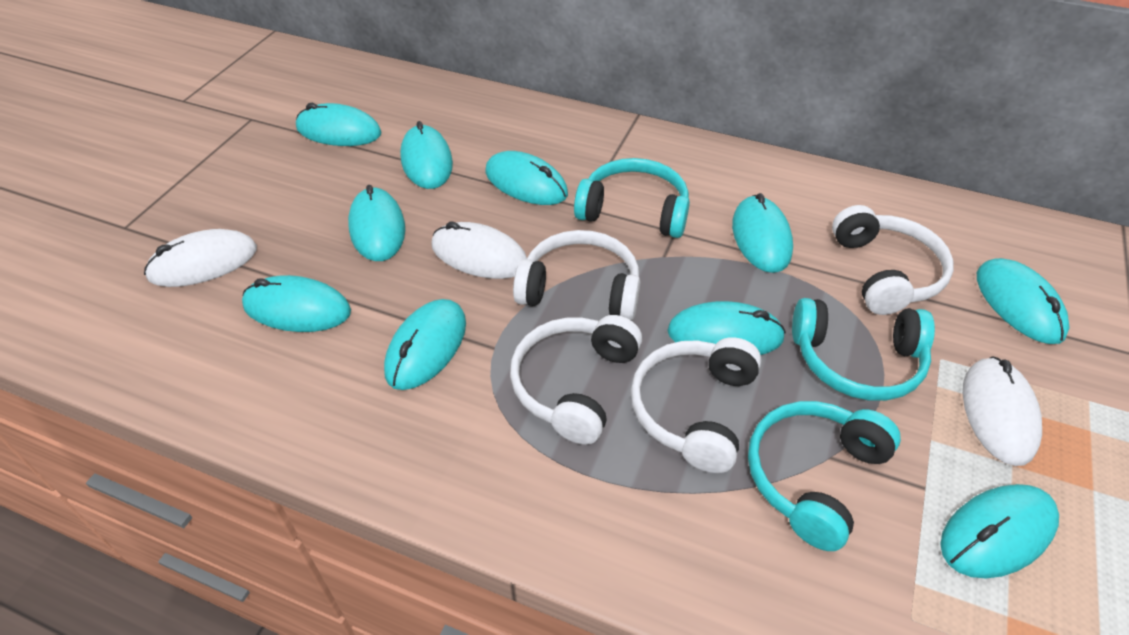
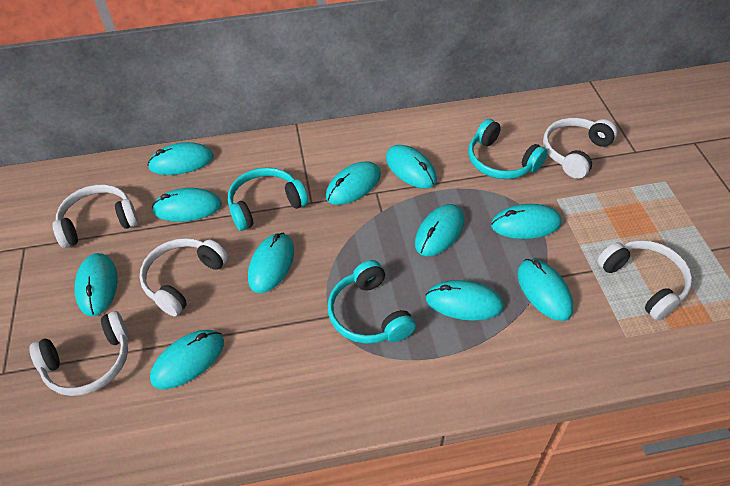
turquoise mouse: [242,275,351,332] [296,103,381,146] [348,185,405,261] [384,299,466,390] [400,121,453,189] [485,151,568,205] [667,301,786,355] [732,193,793,273] [940,484,1059,578] [977,258,1070,344] = 10 -> [75,253,118,316] [147,142,214,175] [150,330,224,389] [152,188,222,222] [248,233,294,293] [326,161,381,205] [386,145,437,189] [415,204,464,256] [425,280,504,321] [491,204,562,239] [517,259,573,321] = 11
white headphones: [510,315,642,445] [513,230,640,321] [631,337,762,473] [832,205,954,315] = 4 -> [29,311,129,396] [53,184,138,248] [139,238,228,316] [543,118,618,179] [597,240,692,321] = 5
white mouse: [144,229,257,287] [431,221,527,279] [963,356,1042,466] = 3 -> none = 0

